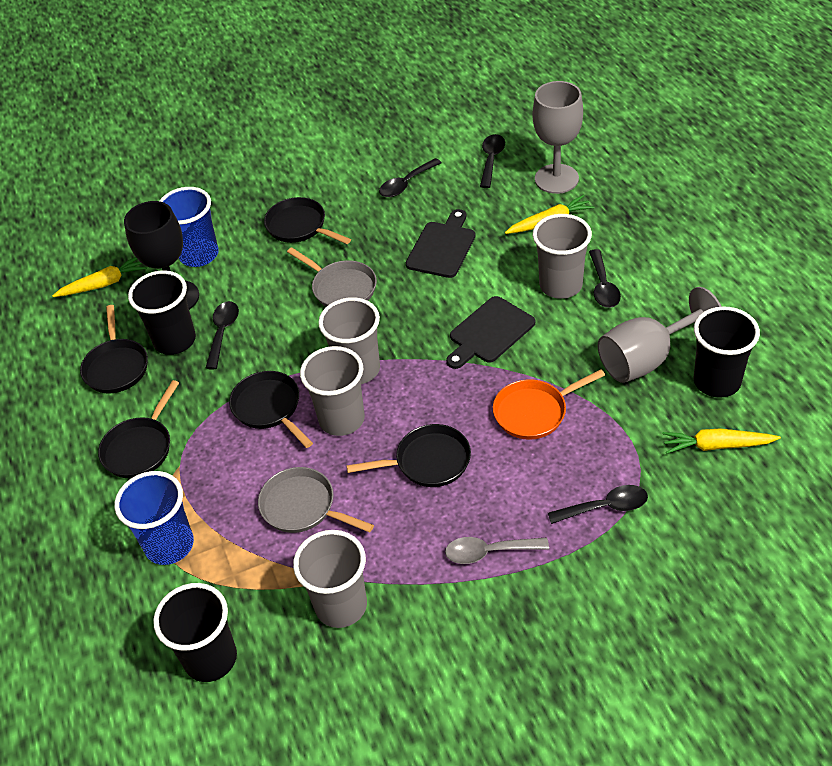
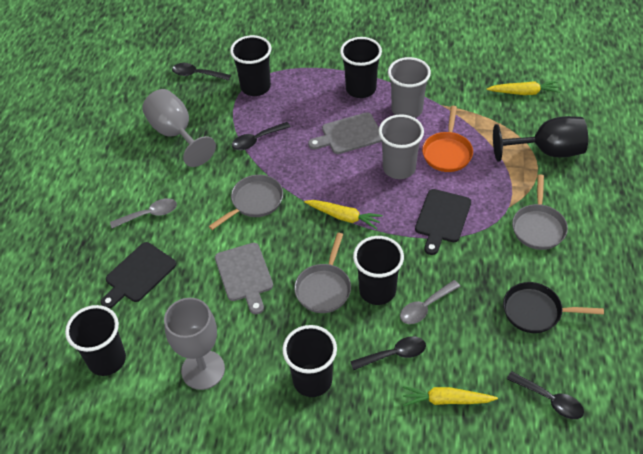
black cup: [128,270,196,355] [153,583,237,682] [694,306,760,398] = 3 -> [65,305,126,376] [230,35,272,96] [282,325,337,397] [340,37,382,98] [353,236,404,305] = 5
black pan: [80,305,148,393] [98,380,179,478] [229,371,313,448] [264,197,351,244] [346,424,471,487] = 5 -> [503,282,604,333] = 1
black spoon: [206,301,239,370] [379,158,441,197] [480,134,505,188] [548,485,648,524] [589,249,621,308] = 5 -> [172,63,231,80] [232,122,291,150] [350,336,426,370] [507,371,584,419] = 4
blue cup: [114,471,194,565] [160,187,219,267] = 2 -> none = 0
grey cup: [293,530,367,628] [300,346,365,436] [318,297,380,384] [533,214,592,299] = 4 -> [379,114,424,179] [388,57,431,118] = 2
grey cutting board: none = 0 -> [215,243,273,314] [308,113,382,154] = 2
grey pan: [258,467,374,533] [287,247,377,307] = 2 -> [208,175,283,230] [294,233,351,313] [512,174,568,250] = 3
grey spoon: [445,537,549,564] = 1 -> [110,198,177,228] [400,280,461,324] = 2

